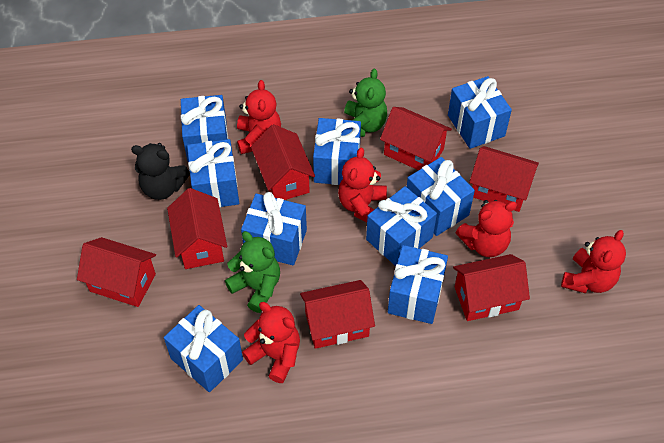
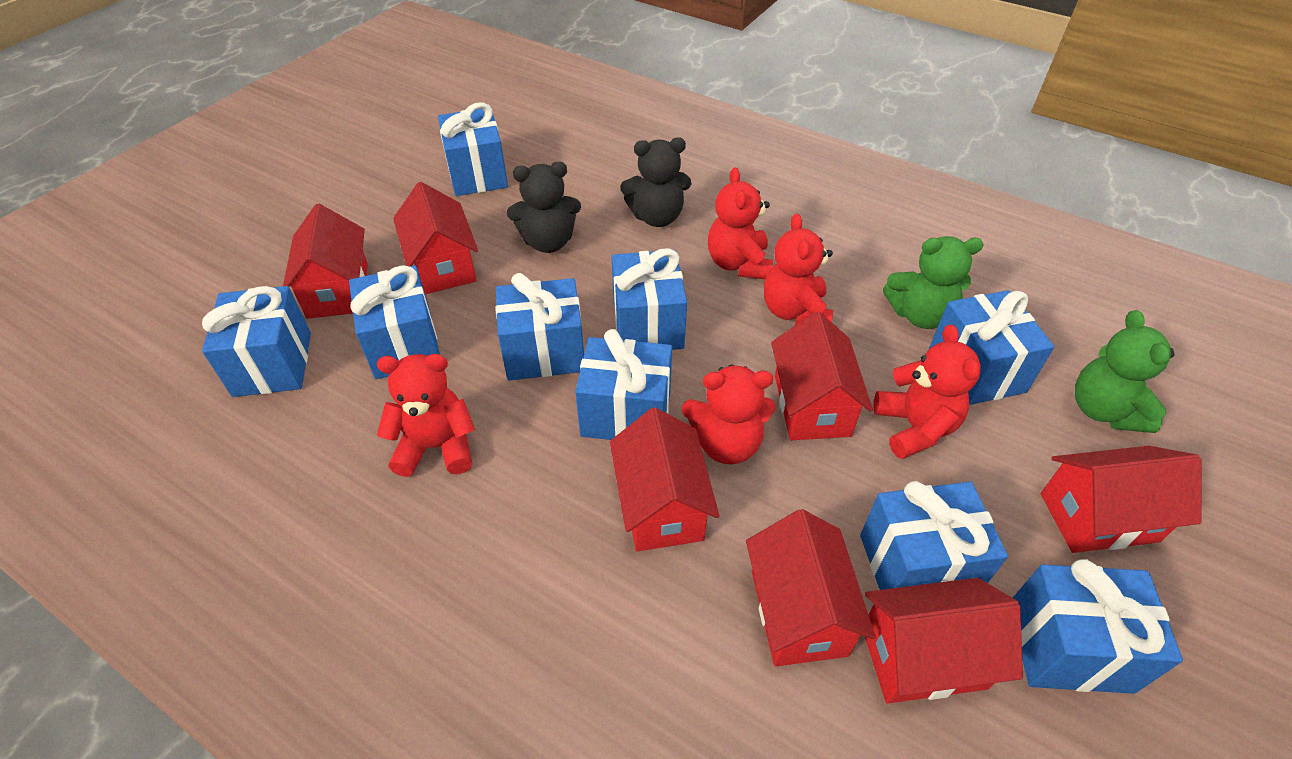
black teddy bear: [131,143,190,200] = 1 -> [507,162,581,253] [620,137,691,227] = 2

